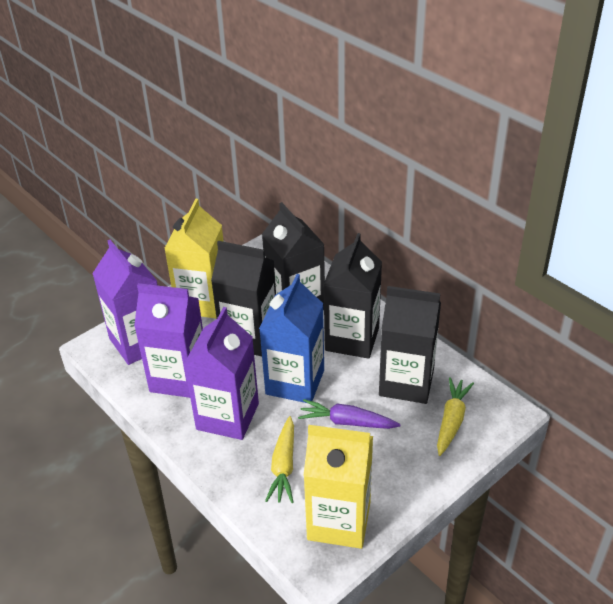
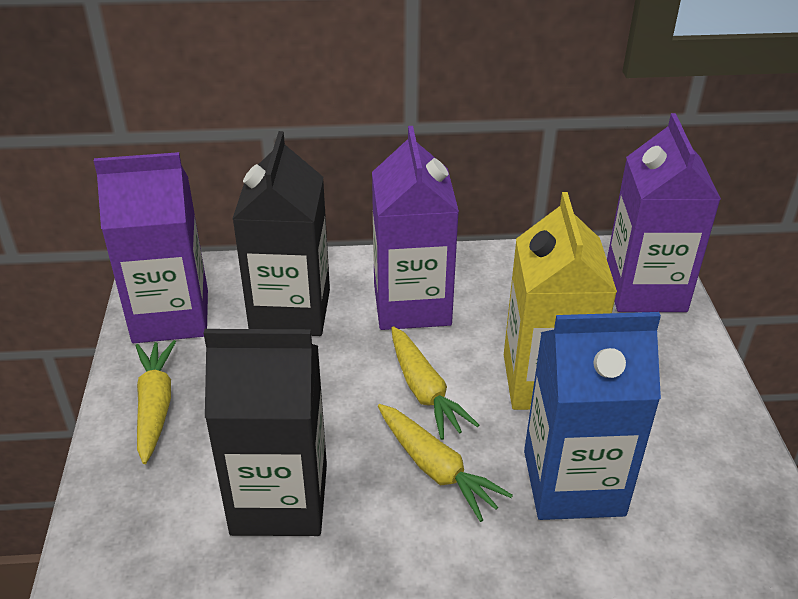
black carton: [211,241,276,356] [262,202,325,310] [323,233,382,359] [379,286,441,404] = 4 -> [204,329,327,536] [232,131,330,336] = 2
purple carrot: [298,399,401,429] = 1 -> none = 0
yellow carrot: [265,416,294,503] [437,377,474,456] = 2 -> [136,340,176,464] [378,404,513,522] [391,326,479,440] = 3
yellow carton: [164,199,224,319] [303,425,373,549] = 2 -> [504,192,617,410] = 1

